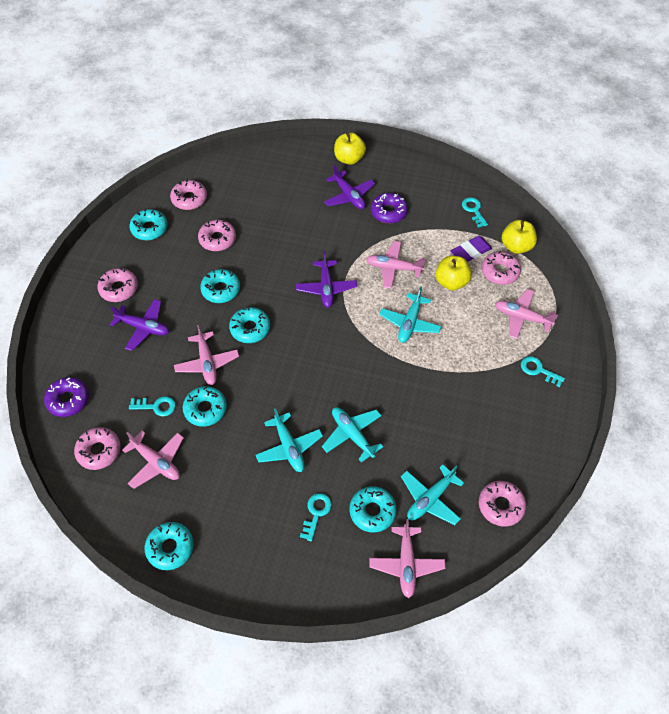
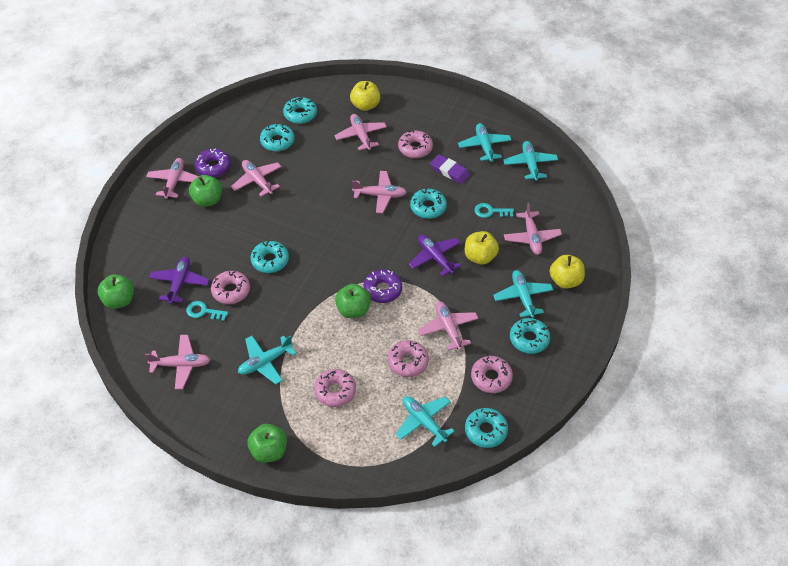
green apple: none = 0 -> [97,274,134,309] [189,175,222,207] [247,424,287,463] [335,284,371,318] = 4
pink donut: [74,427,120,470] [97,268,138,302] [170,179,207,210] [198,220,236,251] [479,481,526,527] [481,251,521,285] = 6 -> [211,271,250,304] [314,369,356,407] [388,340,429,377] [398,130,433,158] [471,356,513,393] = 5
pink plane: [122,431,184,489] [174,325,239,385] [366,241,425,289] [369,519,446,598] [495,289,558,339] = 5 -> [145,335,210,390] [146,158,199,199] [231,160,282,197] [334,114,387,151] [352,171,407,213] [418,302,479,351] [504,203,562,255] = 7
purple plane: [110,299,169,351] [296,251,357,308] [324,165,375,209] = 3 -> [149,257,209,304] [409,235,461,276] = 2
turquoise key: [129,396,176,416] [300,493,332,541] [462,197,488,228] [521,356,565,387] = 4 -> [186,301,228,321] [474,203,514,218] = 2
turquoise plane: [256,408,323,472] [322,407,383,462] [379,287,442,343] [401,464,464,525] = 4 -> [238,335,296,384] [395,396,455,447] [458,123,511,162] [493,270,553,318] [503,141,558,181] = 5

